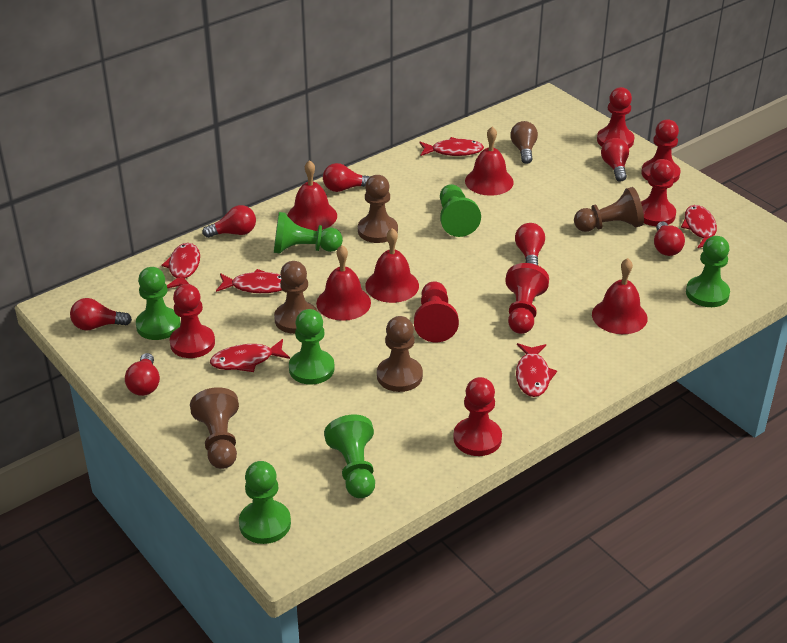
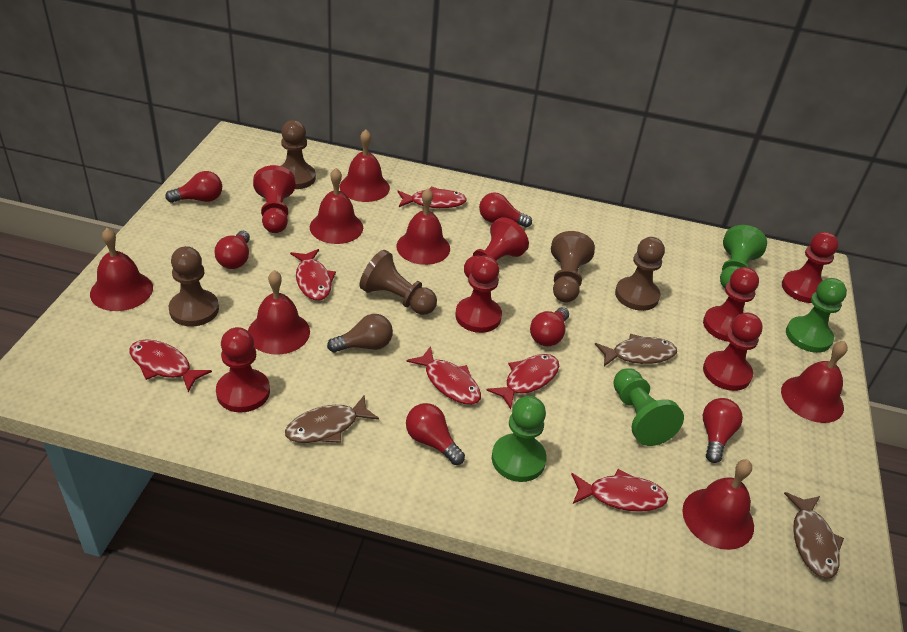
brown fish: none = 0 -> [285,395,379,443] [595,334,677,366] [784,492,844,579] = 3
green pawn: [136,267,181,340] [239,461,291,544] [274,212,343,254] [289,309,335,385] [324,415,375,498] [440,184,481,237] [686,236,730,307] = 7 -> [492,396,547,482] [613,368,684,446] [720,225,767,288] [786,278,847,353] = 4
red bell: [287,160,337,231] [316,245,371,321] [365,228,419,303] [465,126,514,196] [592,258,647,334] = 5 -> [90,228,153,311] [248,270,310,355] [310,168,363,244] [340,129,390,202] [396,188,450,265] [682,460,754,550] [781,341,848,423] = 7
red light bulb: [70,298,132,331] [125,353,160,396] [202,205,256,238] [323,163,371,192] [515,223,545,265] [601,138,629,182] [654,221,685,256] = 7 -> [165,171,222,203] [215,231,250,269] [406,403,465,465] [479,193,532,227] [530,307,569,346] [703,398,743,463] = 6

